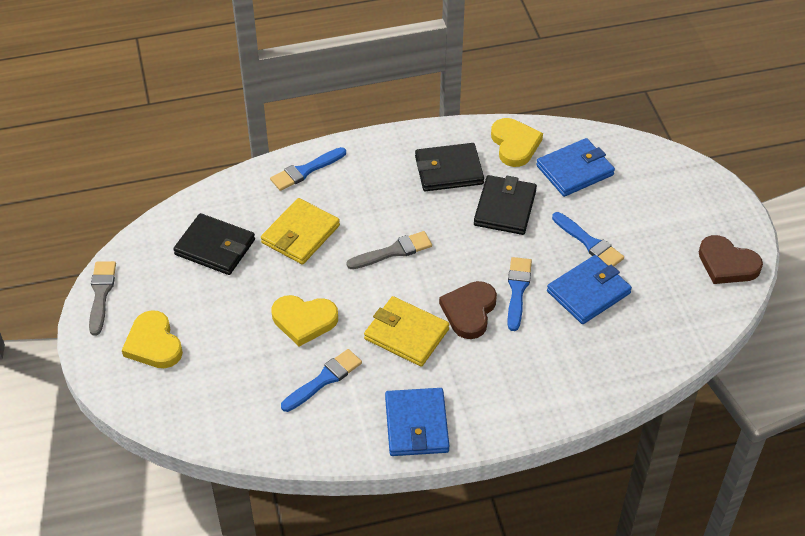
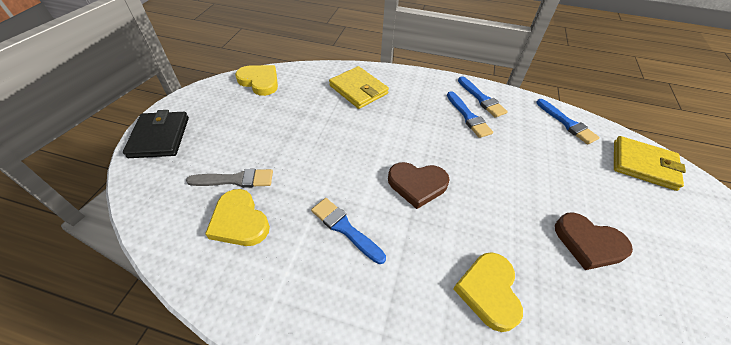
black wallet: [173,213,255,275] [415,143,484,191] [474,175,537,235] = 3 -> [123,110,189,158] = 1
blue wallet: [385,388,449,456] [536,138,615,197] [547,255,632,324] = 3 -> none = 0
grey brush: [89,261,116,336] [346,231,432,269] = 2 -> [186,169,273,188] = 1

